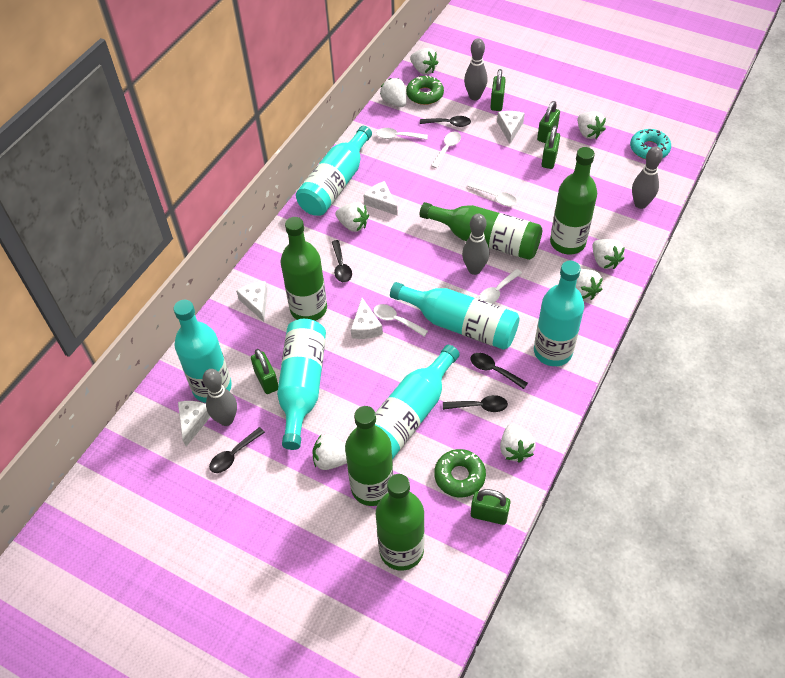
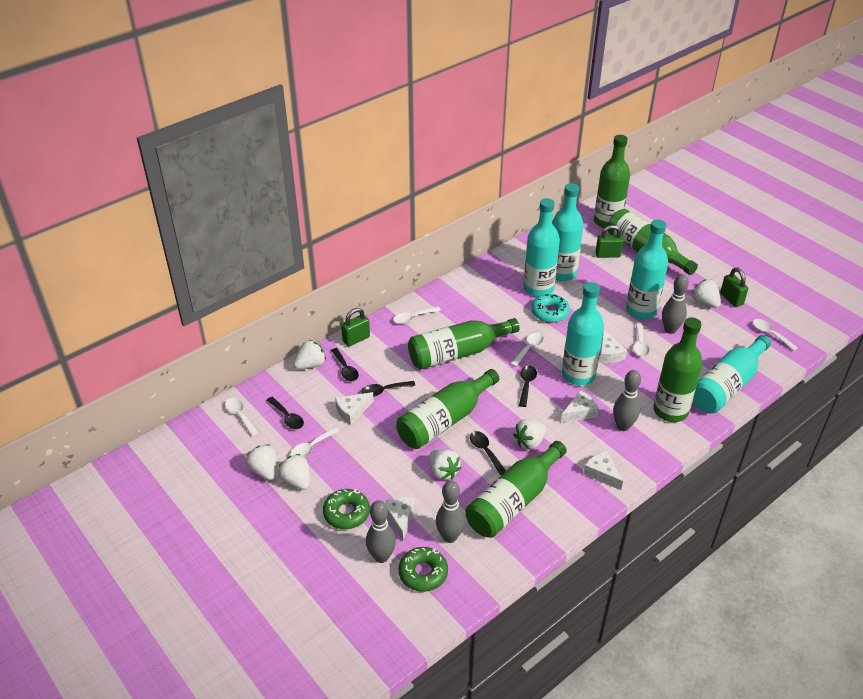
green bottle: [280,217,327,321] [345,406,393,506] [376,474,425,571] [420,202,542,260] [550,147,597,254] = 5 -> [396,369,499,449] [408,318,520,370] [466,441,567,538] [594,135,630,228] [608,209,698,275] [653,317,702,422] = 6
green padlock: [251,349,278,394] [471,489,511,525] [490,69,506,111] [537,101,560,143] [541,125,560,169] = 5 -> [341,308,370,346] [595,225,623,258] [720,267,748,307] = 3
turquoise bottle: [174,300,232,403] [277,319,326,450] [296,126,372,216] [375,345,460,460] [390,282,520,350] [534,261,584,366] = 6 -> [523,198,560,297] [552,183,583,281] [562,282,604,385] [626,219,668,319] [693,335,771,413] = 5
white spoon: [373,304,428,336] [376,128,428,140] [431,131,461,168] [467,182,517,206] [479,269,522,303] = 5 -> [225,398,259,436] [291,427,340,457] [393,307,441,324] [511,333,544,367] [633,322,650,357] [753,319,798,351] = 6
white strawberry: [312,434,347,470] [336,202,369,232] [380,78,406,107] [410,48,438,75] [500,424,536,463] [576,269,603,300] [578,111,606,139] [592,239,625,269] = 8 -> [246,444,277,480] [278,454,310,490] [294,340,326,369] [429,449,461,480] [513,419,547,450] [692,280,721,308] = 6

